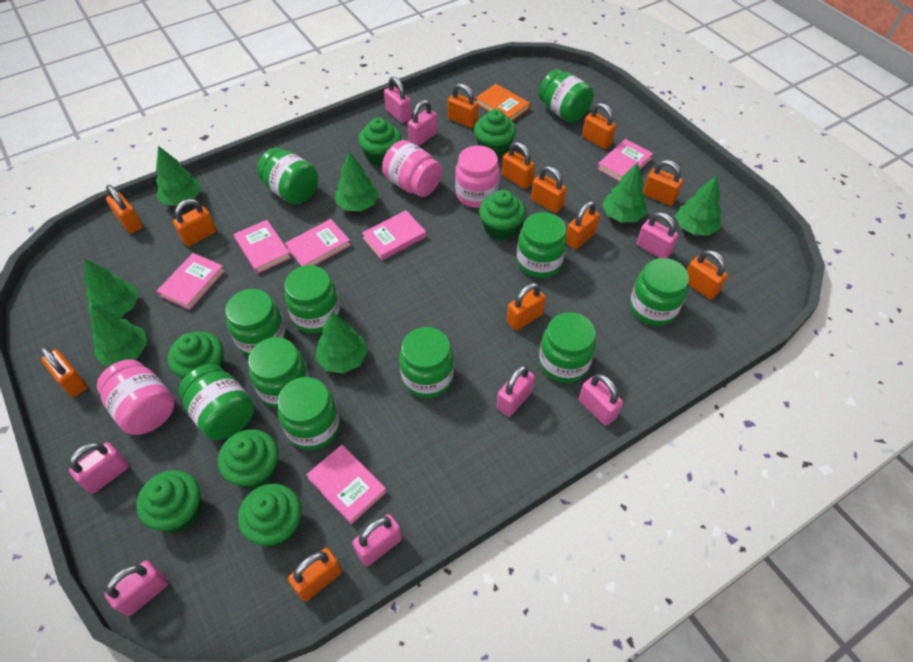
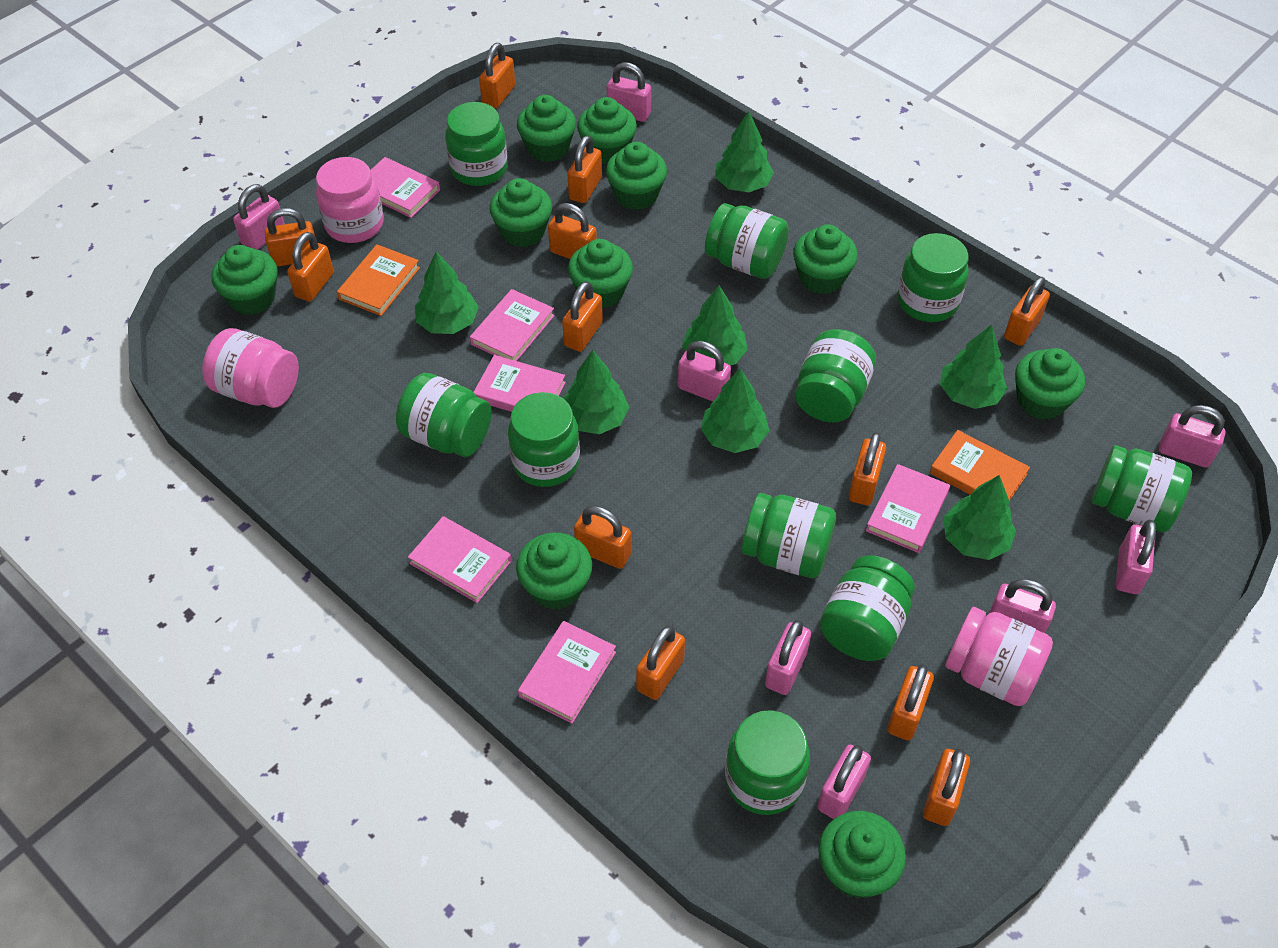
green cupcake: [136,470,201,532] [167,331,223,379] [218,429,279,489] [238,484,302,546] [358,118,401,166] [474,109,516,157] [479,190,526,240] = 7 -> [212,245,277,315] [489,178,552,247] [516,533,592,610] [517,95,576,162] [568,239,633,308] [577,97,637,164] [606,142,667,210] [793,224,858,294] [818,811,906,898] [1015,348,1085,420] = 10
green jar: [178,364,255,440] [225,289,286,356] [248,337,310,409] [257,148,318,204] [277,377,340,450] [284,265,340,334] [399,327,454,398] [517,212,567,278] [538,69,594,123] [539,312,596,383] [630,258,689,326] = 11 -> [396,373,492,457] [445,102,508,186] [508,392,580,487] [705,203,789,279] [725,710,810,815] [742,493,836,578] [795,329,876,422] [820,555,915,661] [897,233,969,322] [1092,445,1192,532] = 10
orange book: [476,84,530,121] = 1 -> [337,245,420,316] [930,430,1030,501] = 2

